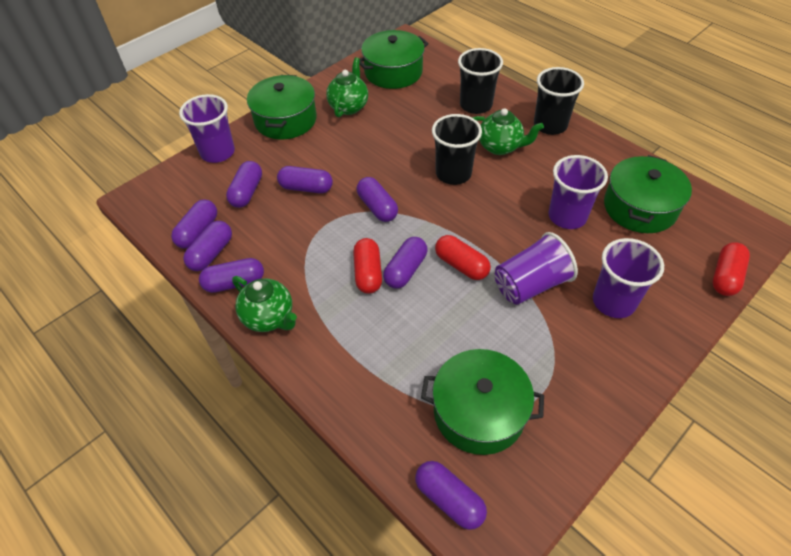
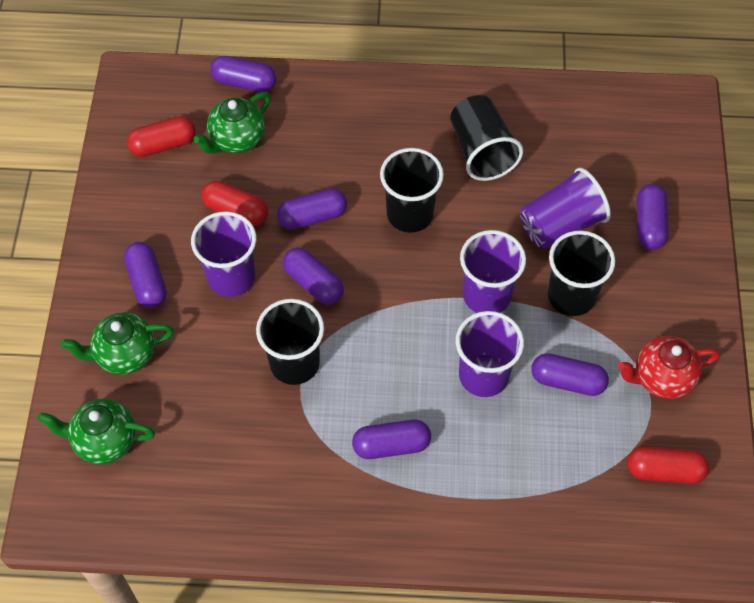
black cup: [432,114,482,185] [458,48,503,114] [534,67,584,135] = 3 -> [256,299,324,385] [380,148,444,233] [450,95,523,181] [548,231,615,316] = 4
green pot: [247,75,317,139] [359,30,429,89] [421,349,544,455] [604,155,692,233] = 4 -> none = 0
purple capsule: [171,199,217,249] [183,221,232,271] [199,258,264,293] [226,161,262,208] [277,166,333,193] [357,177,398,222] [383,237,427,288] [415,461,487,530] = 8 -> [124,242,167,308] [210,56,276,92] [277,188,347,230] [283,247,344,305] [352,420,431,459] [531,353,609,396] [637,184,668,250] = 7
red teapot: none = 0 -> [618,336,720,399] = 1

